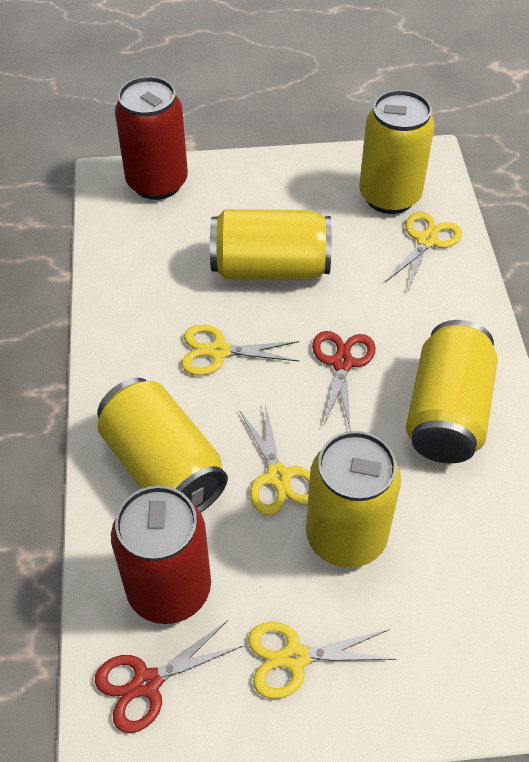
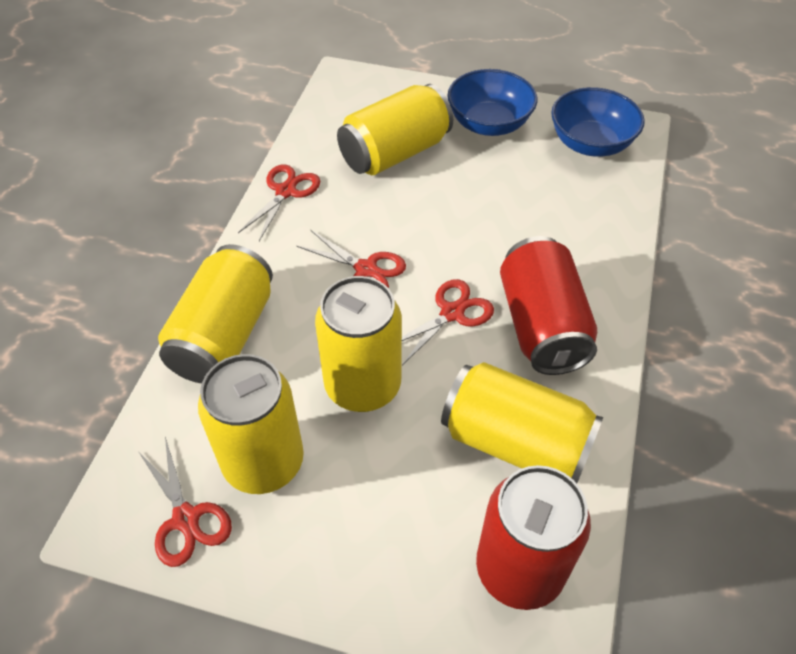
blue bowl: none = 0 -> [447,69,537,136] [551,87,645,157] = 2
red scissors: [95,620,243,733] [312,331,375,428] = 2 -> [138,437,232,567] [238,165,320,241] [297,230,406,288] [402,279,494,365] = 4
yellow scissors: [181,325,299,376] [239,403,310,515] [248,622,397,699] [385,212,462,290] = 4 -> none = 0

